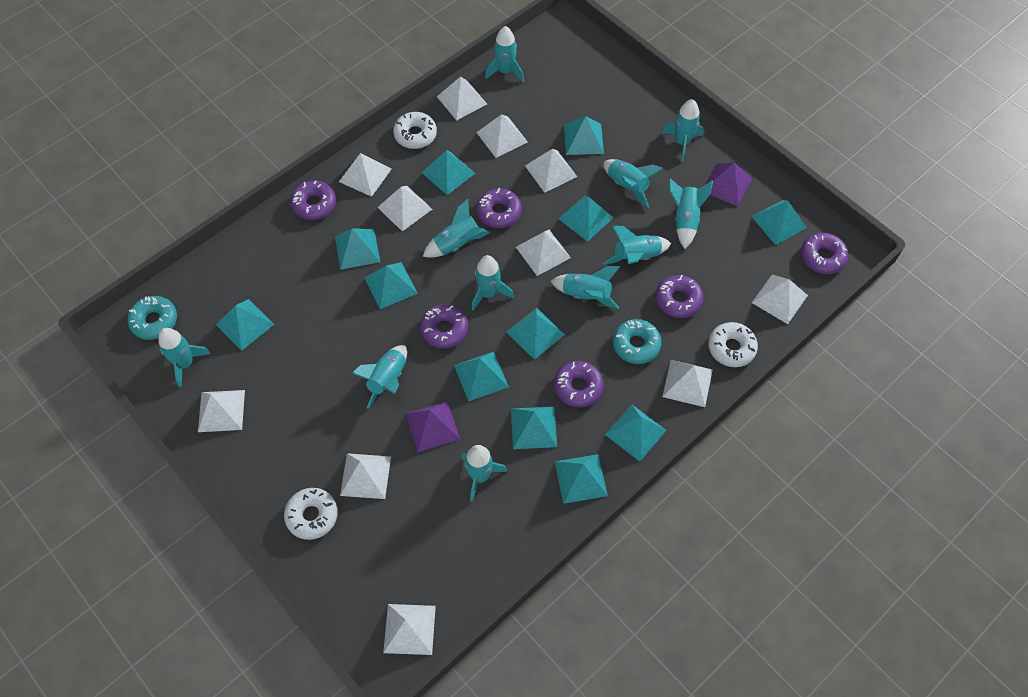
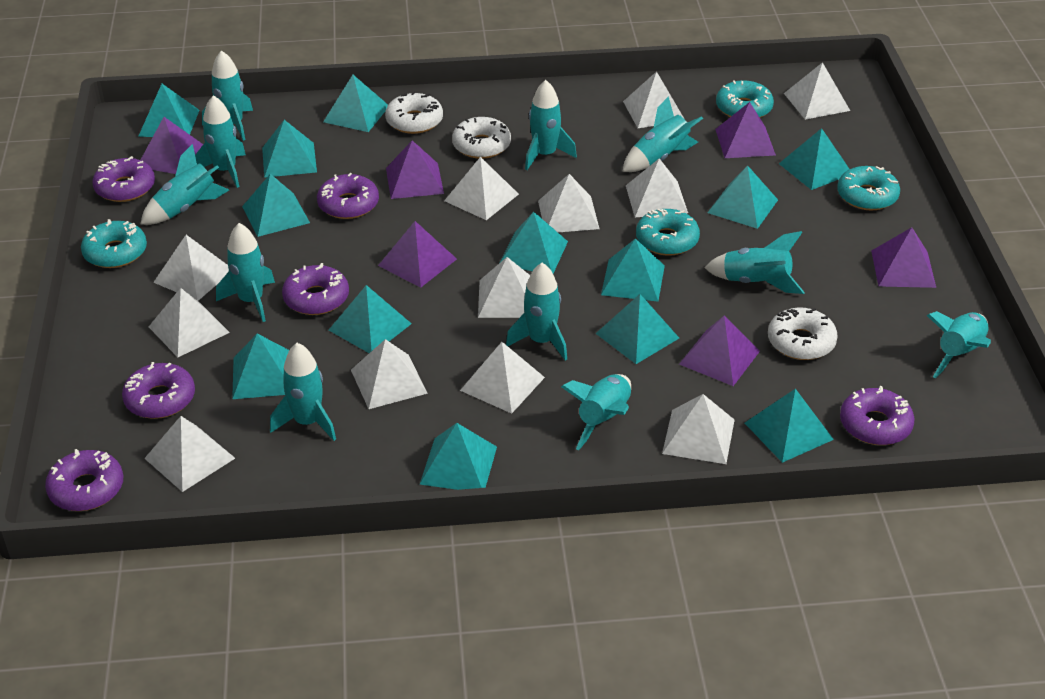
purple pyramid: [406,401,460,452] [705,163,753,206] = 2 -> [141,117,203,174] [378,221,457,288] [386,140,444,199] [679,316,760,386] [715,102,776,158] [871,227,936,288] = 6
turquoise donut: [127,296,177,340] [613,319,662,364] = 2 -> [81,219,147,268] [636,209,700,256] [716,80,774,118] [837,166,900,210] = 4
turquoise pyramid: [216,299,275,351] [335,228,380,270] [364,262,418,309] [421,150,475,195] [454,352,509,402] [506,308,565,360] [511,407,557,449] [555,454,608,504] [558,195,613,242] [564,116,604,155] [605,404,667,462] [751,200,807,245] = 12 -> [138,84,200,137] [232,334,289,399] [242,174,310,237] [262,120,317,178] [323,75,388,132] [329,285,412,353] [420,423,497,490] [500,212,568,273] [595,294,679,364] [601,238,665,302] [707,165,778,229] [745,389,834,463] [779,128,849,190] = 13
white pyramid: [198,390,245,432] [339,153,391,197] [340,453,391,499] [377,186,432,232] [383,604,436,655] [437,77,487,121] [476,114,528,158] [516,230,571,276] [525,149,577,193] [662,360,713,407] [752,274,808,324] = 11 -> [144,416,235,492] [149,288,230,357] [153,235,229,301] [351,339,428,409] [444,157,519,220] [460,342,545,414] [478,257,530,318] [538,174,600,232] [623,71,684,128] [626,158,688,217] [662,394,735,464] [784,62,850,120] = 12

